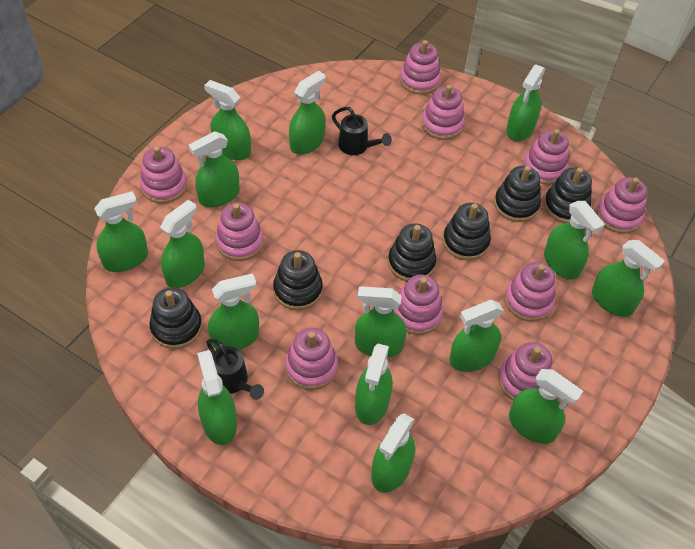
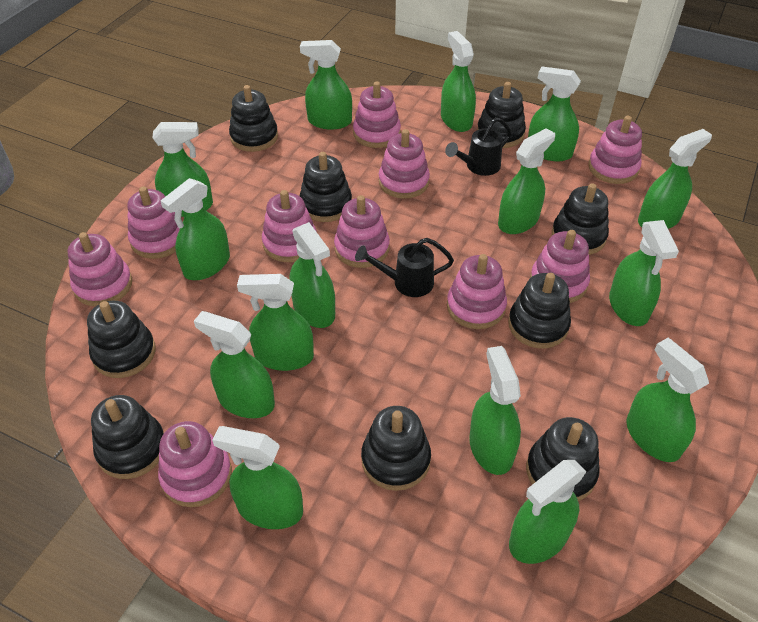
black stacking toy: [149,287,202,349] [273,250,323,310] [388,223,436,281] [443,203,491,260] [494,166,541,222] [544,167,592,223] = 6 -> [87,301,156,378] [91,395,164,479] [229,85,278,152] [300,152,352,222] [361,406,431,491] [477,82,526,148] [508,273,571,349] [526,417,600,501] [552,183,609,255] = 9

